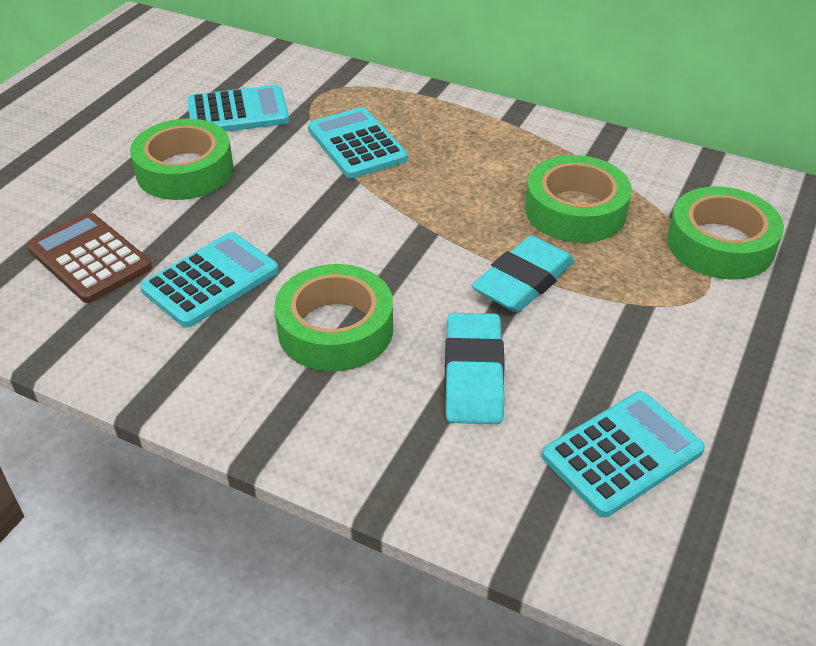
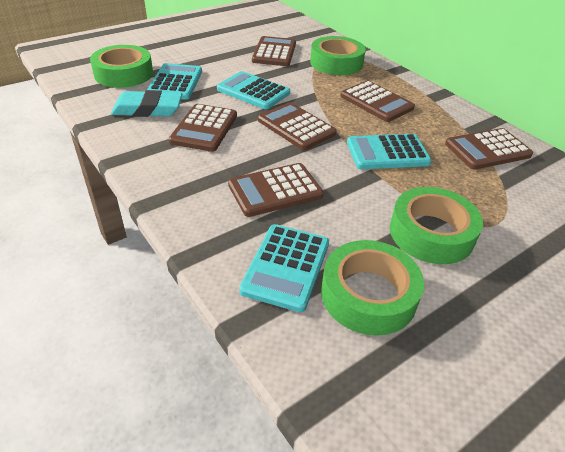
brown calculator: [27,212,152,303] = 1 -> [169,104,237,152] [228,163,324,217] [252,36,296,66] [258,102,337,150] [340,81,415,122] [445,128,533,170] = 6
turquoise eraser: [445,313,505,424] [471,235,575,313] = 2 -> [111,90,182,117] = 1

